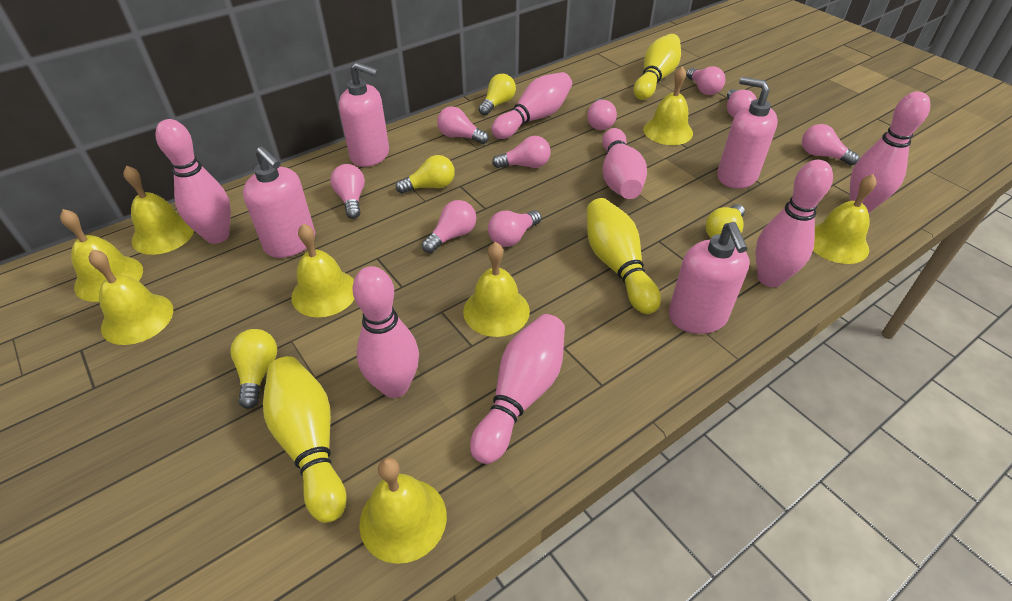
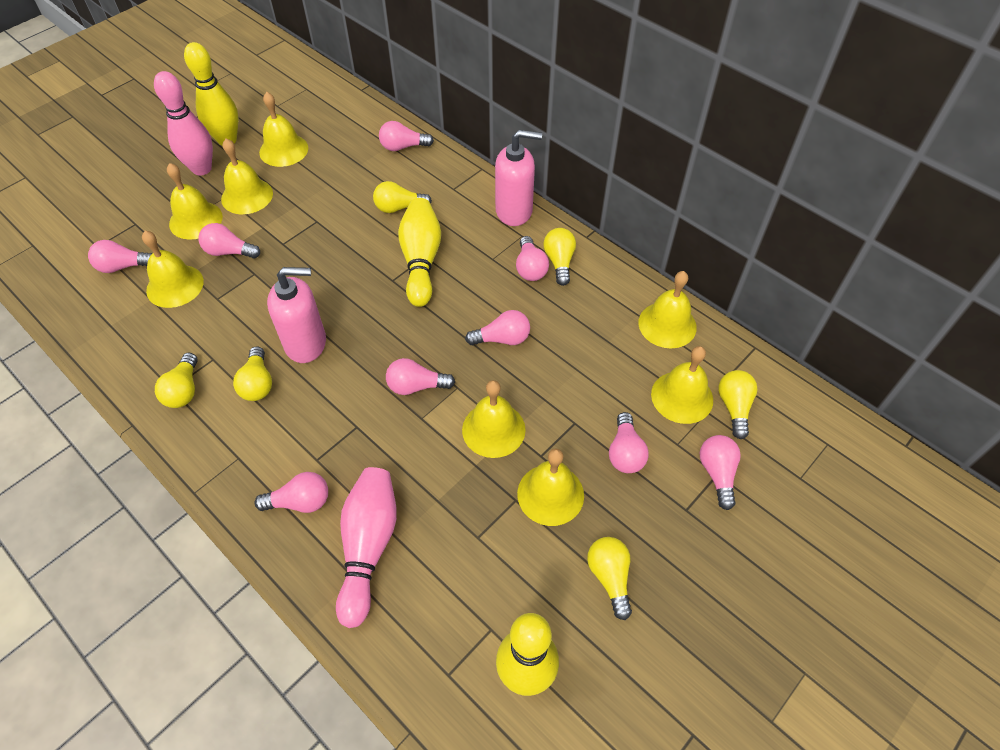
pink bowling pin: [155,119,231,244] [352,266,419,398] [470,314,565,464] [491,72,572,139] [602,128,647,199] [755,160,833,287] [850,91,930,213] = 7 -> [154,71,213,176] [336,467,397,628] = 2
pink soap dispenser: [243,147,315,258] [339,62,389,167] [668,222,749,334] [717,77,778,189] = 4 -> [267,267,326,363] [495,130,542,226] = 2
yellow light bulb: [230,329,277,409] [396,155,455,194] [478,74,516,116] [706,204,745,238] = 4 -> [155,353,198,408] [233,347,272,401] [373,181,432,213] [543,228,576,286] [587,537,632,620] [719,370,758,439] = 6

